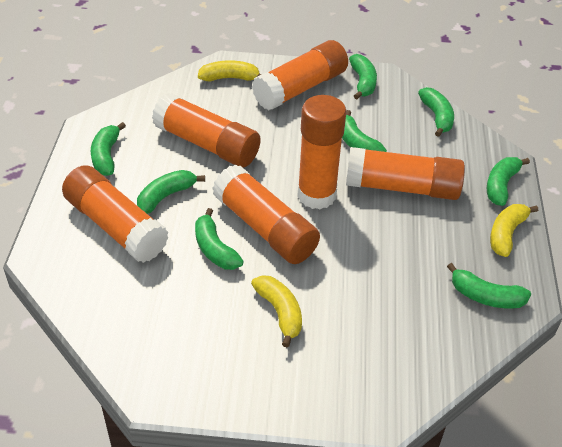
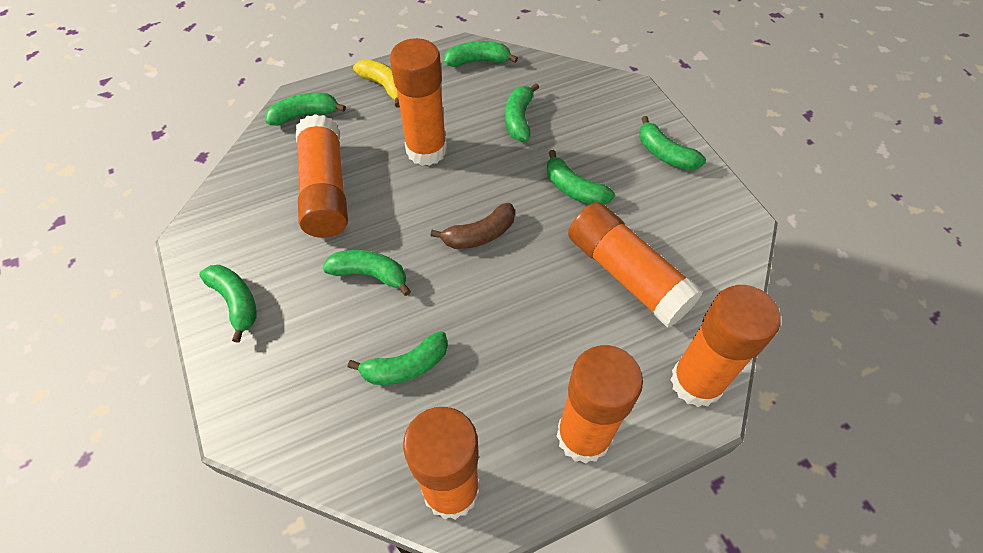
brown banana: none = 0 -> [431,203,515,249] = 1
yellow banana: [198,60,261,81] [251,275,302,348] [490,204,538,257] = 3 -> [353,59,400,107] = 1

